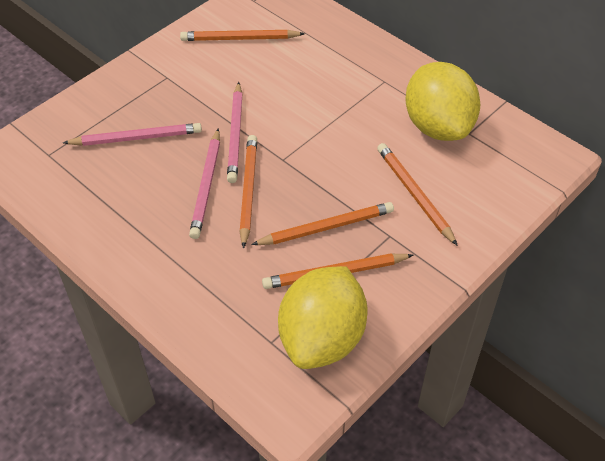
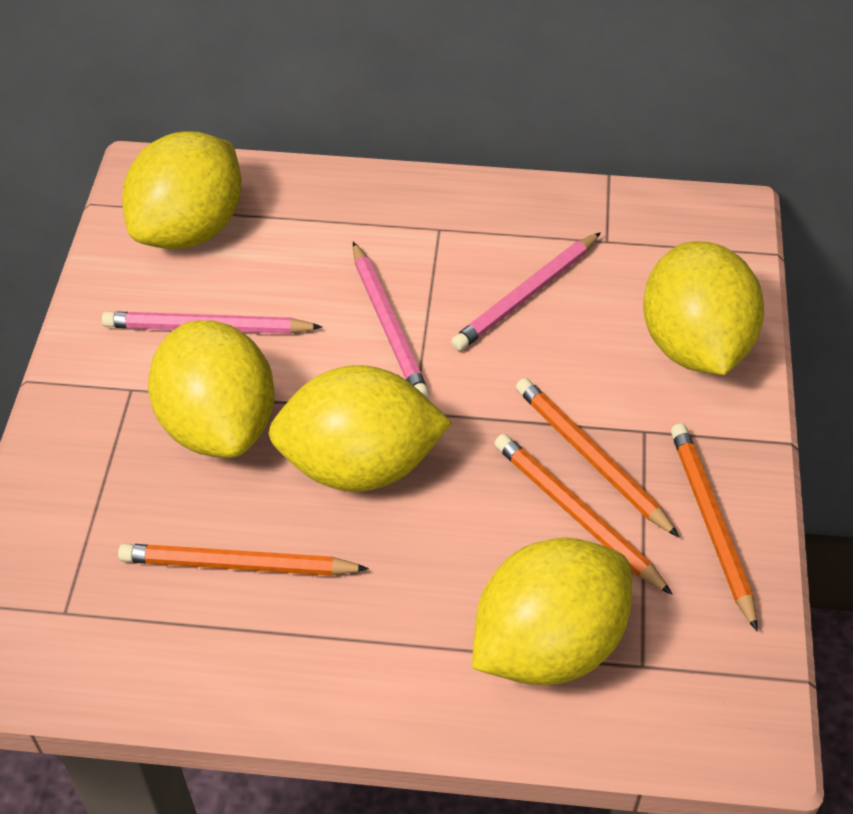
orange pencil: [180,30,305,41] [239,135,257,249] [251,202,394,245] [262,253,413,289] [377,143,458,246] = 5 -> [118,543,369,576] [494,434,673,595] [516,378,679,537] [671,424,757,631] = 4
yellow lemon: [278,266,367,369] [405,62,480,141] = 2 -> [122,131,242,249] [148,320,275,458] [268,365,452,492] [472,537,632,685] [643,241,764,375] = 5

